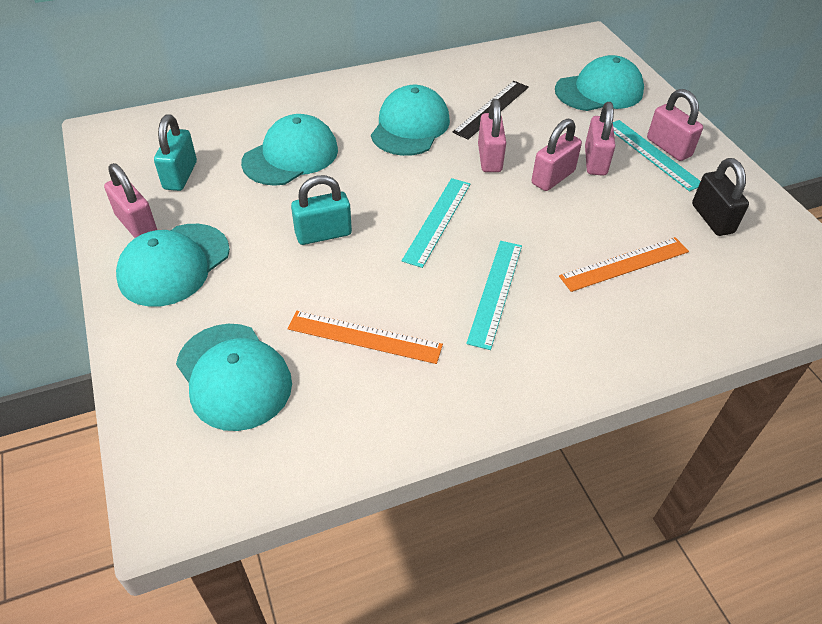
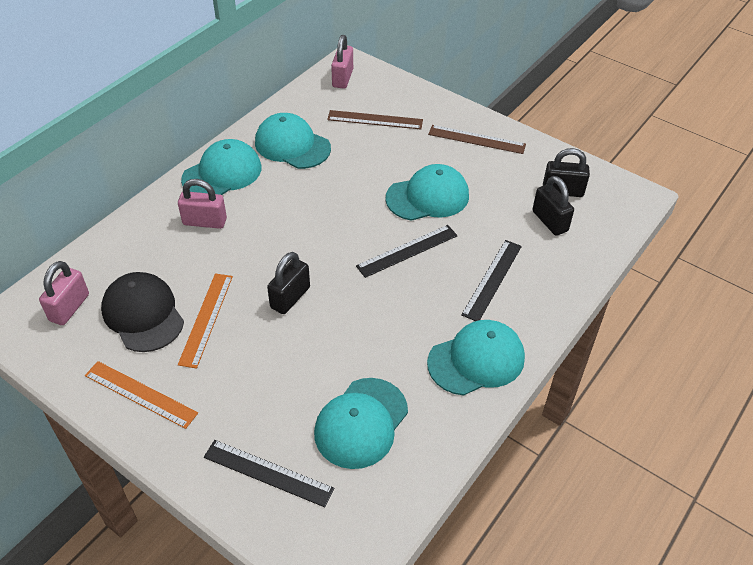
black cap: none = 0 -> [101,272,184,352] = 1
black padlock: [692,158,749,236] = 1 -> [267,252,310,314] [532,176,574,236] [543,148,590,197] = 3
black ruler: [452,81,529,139] = 1 -> [204,440,334,507] [356,225,458,278] [461,240,522,321] = 3
brown ruler: none = 0 -> [327,110,423,129] [428,125,526,154] = 2
pink padlock: [104,163,157,238] [478,99,506,172] [532,118,582,191] [585,102,615,176] [647,89,703,161] = 5 -> [39,261,89,325] [178,179,227,229] [331,35,353,89] = 3
turquoise padlock: [154,115,197,191] [291,175,352,245] = 2 -> none = 0
turquoise ruler: [402,178,471,268] [466,241,522,350] [613,120,700,192] = 3 -> none = 0

